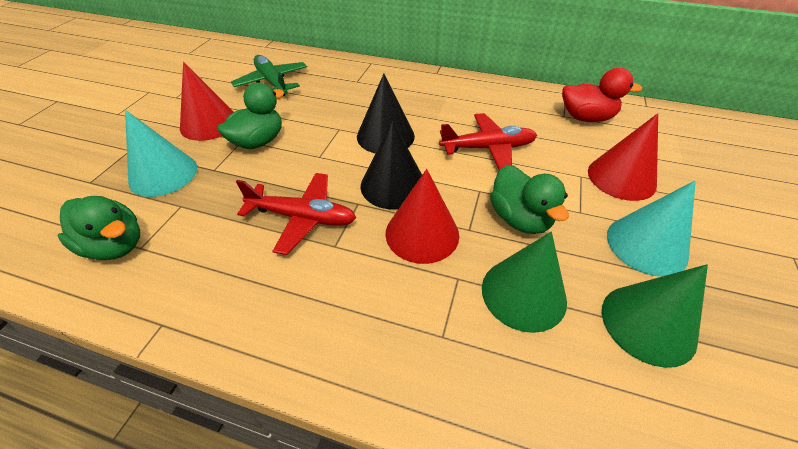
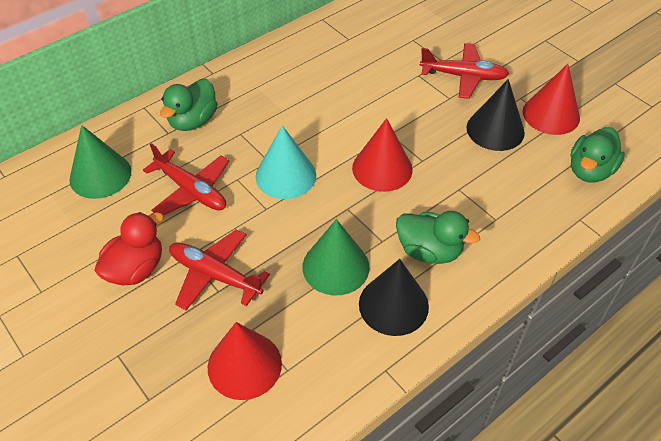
green plane: [231,55,307,96] = 1 -> none = 0
red plane: [236,173,356,255] [439,113,537,171] = 2 -> [143,143,229,215] [169,229,270,310] [420,43,509,99] = 3
turquoise cone: [125,110,197,197] [607,181,696,277] = 2 -> [256,125,316,199] = 1

